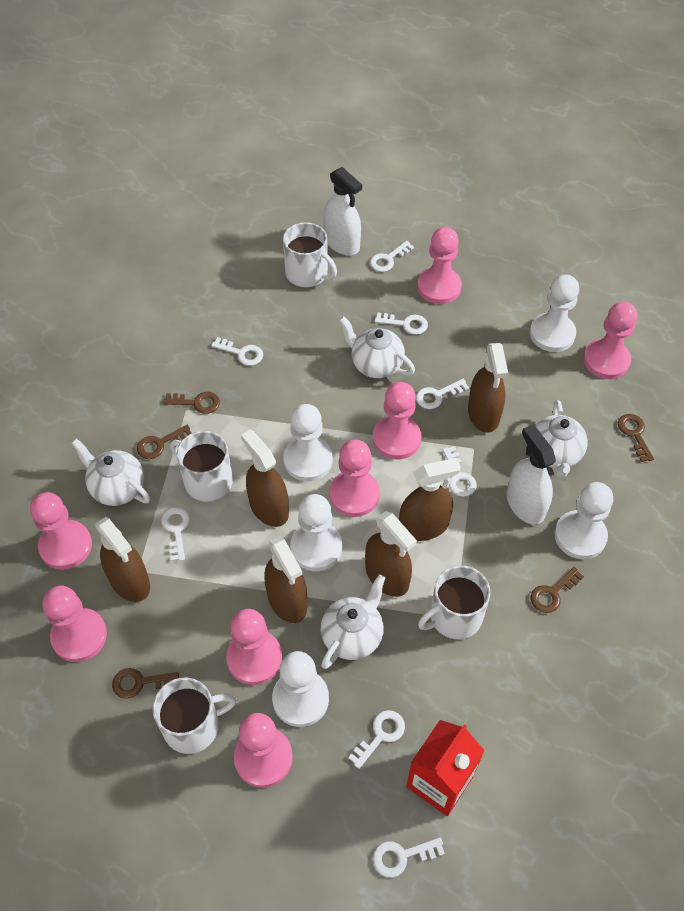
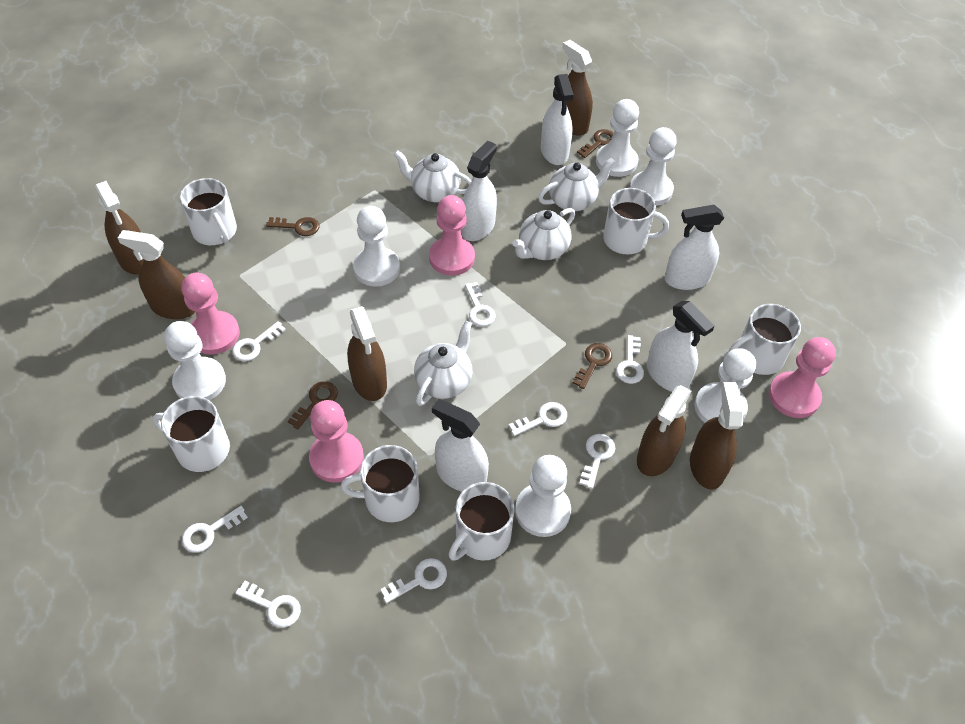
brown key: [112,668,179,698] [137,425,191,459] [163,392,220,414] [531,567,584,613] [618,414,654,462] = 5 -> [266,217,319,236] [288,381,338,429] [573,343,612,389] [577,129,614,158] = 4
pink pawn: [30,492,92,570] [43,585,107,662] [226,609,282,685] [234,713,293,788] [329,439,380,517] [373,382,421,459] [417,227,462,304] [583,302,637,379] = 8 -> [181,273,240,354] [309,400,364,483] [429,195,475,276] [769,337,836,418] = 4
red carton: [406,720,485,816] = 1 -> none = 0
white mug: [153,678,236,754] [170,431,233,502] [283,222,337,287] [418,565,490,639] = 4 -> [152,396,230,472] [180,178,237,245] [341,445,420,522] [449,482,514,561] [603,188,669,254] [728,304,801,375] = 6
white pawn: [272,651,329,727] [283,404,333,481] [290,494,342,571] [530,275,579,352] [555,482,613,559] = 5 -> [164,321,226,400] [353,206,400,287] [515,455,571,537] [596,99,639,177] [630,127,677,206] [694,348,756,423] = 6
white spray bottle: [323,167,362,255] [507,425,556,525] = 2 -> [432,399,489,492] [461,141,497,241] [541,74,574,165] [647,301,714,392] [664,205,724,290] = 5

